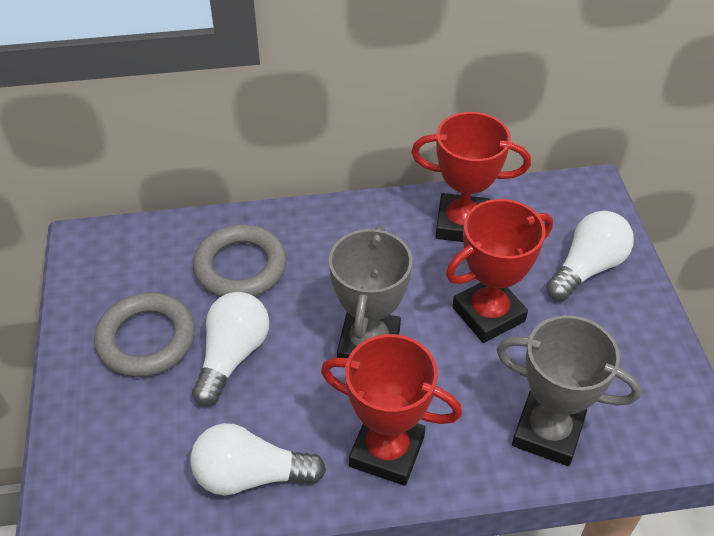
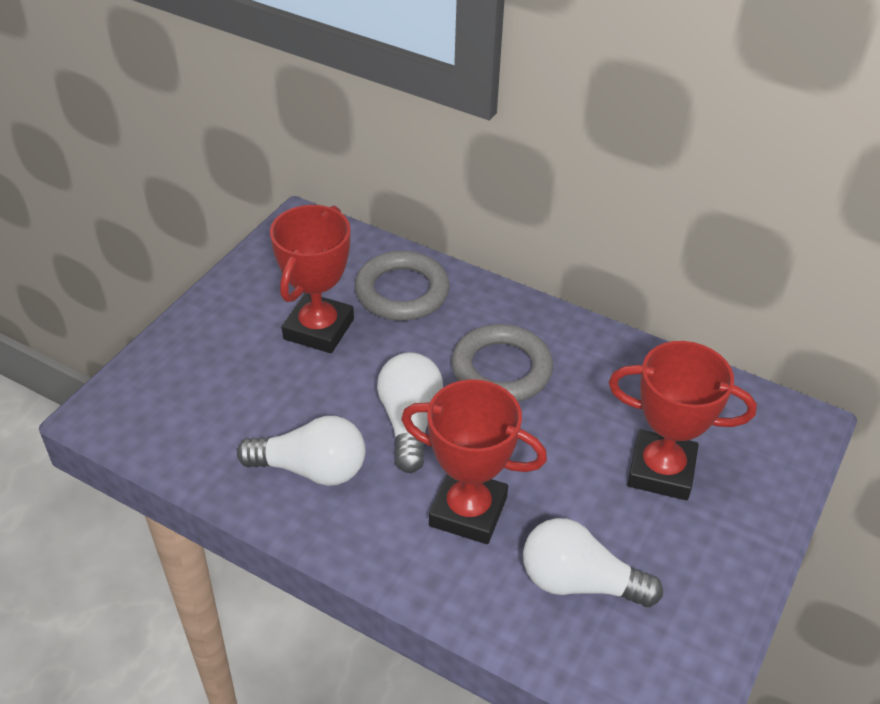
grey trophy: [329,225,412,358] [497,315,641,466] = 2 -> none = 0

